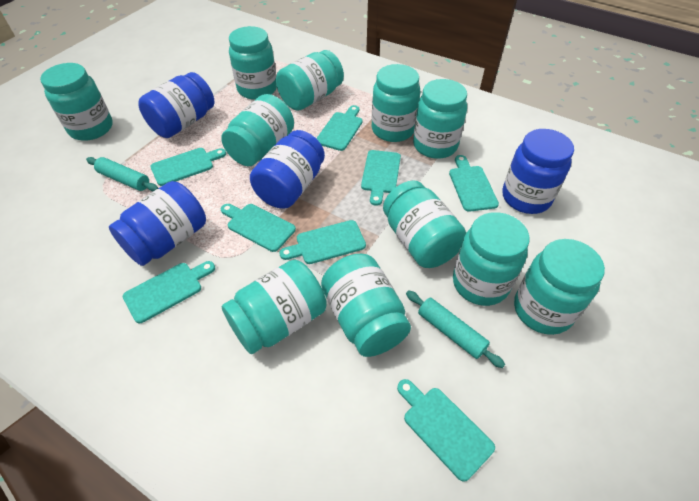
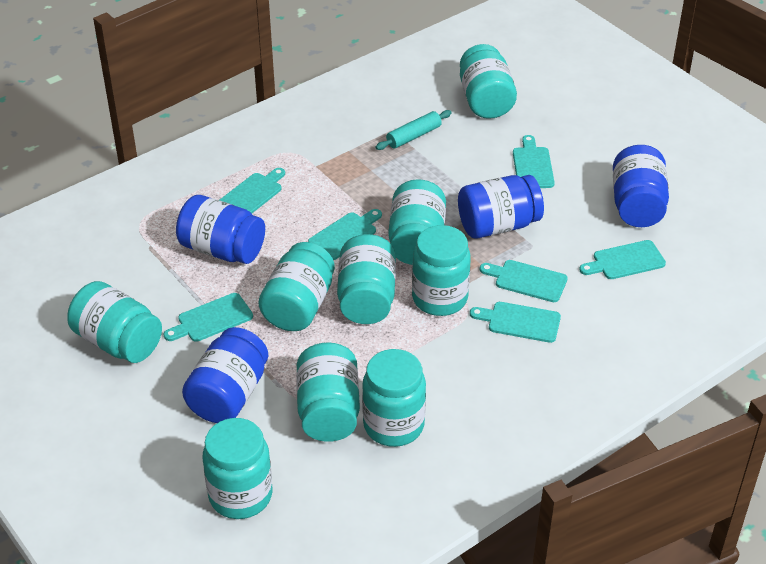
turquoise cutting board: [123,261,215,323] [150,148,226,186] [221,204,296,252] [279,220,366,264] [316,105,363,151] [361,150,401,206] [397,379,495,482] [449,155,499,212] = 8 -> [163,293,253,342] [220,168,285,214] [308,209,382,260] [470,302,561,343] [480,260,568,302] [513,135,555,188] [579,240,666,279] = 7
turquoise jar: [40,63,113,141] [221,94,294,166] [222,259,327,354] [229,26,277,100] [276,50,344,111] [321,254,411,357] [372,64,420,142] [383,180,466,268] [413,79,467,159] [453,212,530,306] [514,239,605,335] = 11 -> [67,281,162,363] [203,418,272,519] [258,242,335,331] [296,342,360,442] [337,234,396,324] [362,349,426,447] [388,179,446,265] [412,225,471,316] [460,44,517,119] = 9
turquoise rolling pin: [86,157,159,191] [406,290,505,368] = 2 -> [375,110,452,150] = 1

